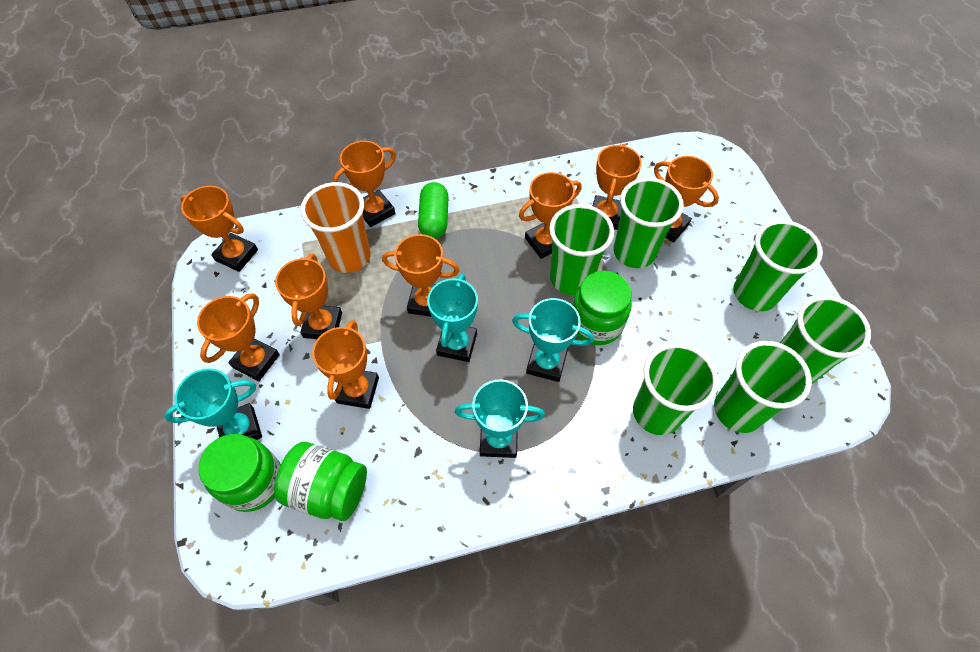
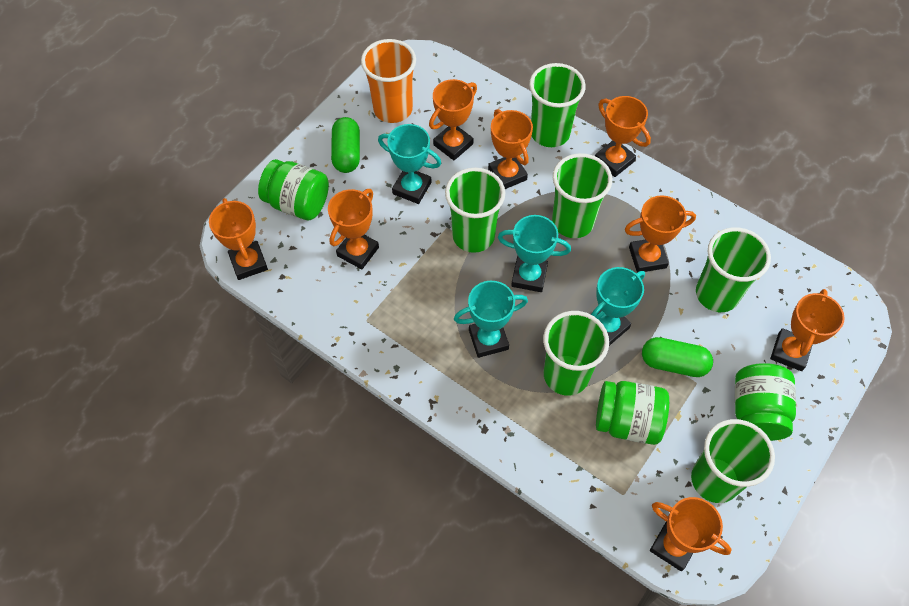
green capsule: [418,182,449,239] = 1 -> [331,117,360,173] [642,337,713,377] = 2
orange trophy: [181,186,258,272] [197,293,280,381] [275,254,342,339] [312,320,379,409] [333,141,396,227] [382,234,460,317] [519,172,582,259] [593,144,642,230] [654,156,719,243] = 9 -> [209,198,268,280] [328,189,379,269] [429,79,477,160] [488,109,533,189] [595,96,651,177] [625,195,696,272] [650,497,731,571] [770,289,845,371] = 8

